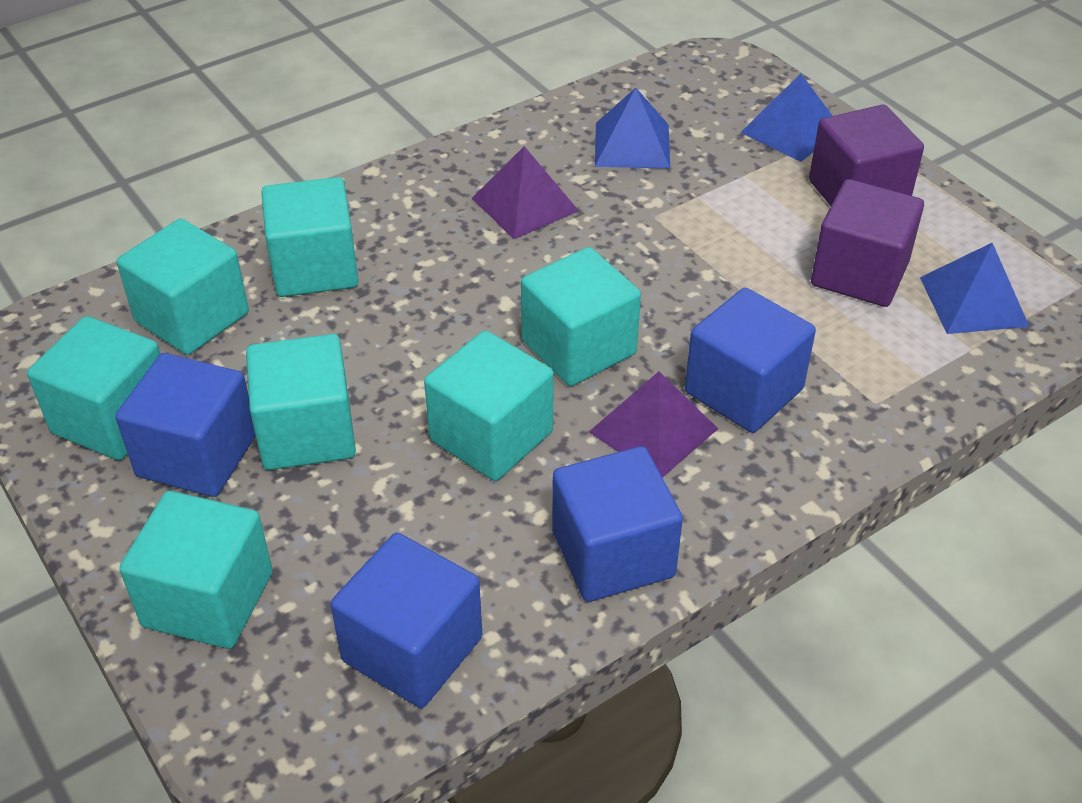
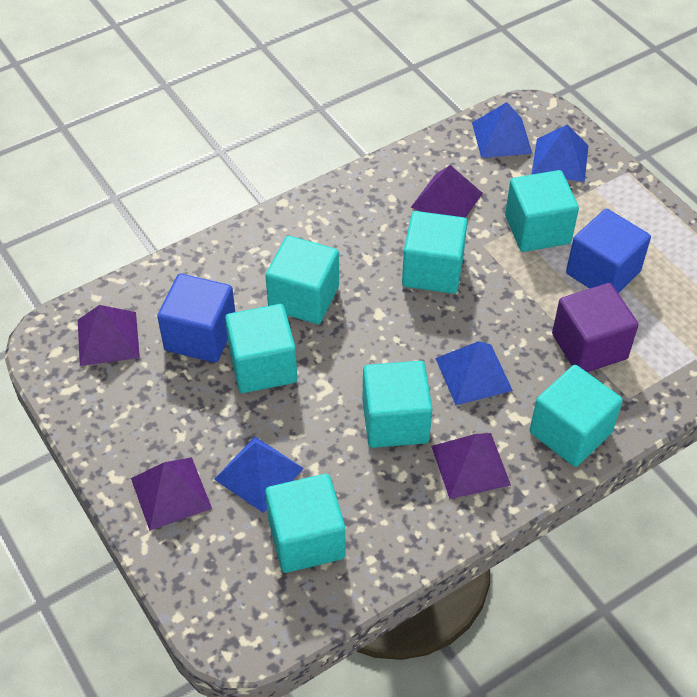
blue cube: [115,353,256,497] [331,533,482,708] [552,446,683,602] [685,288,816,433] = 4 -> [157,274,235,363] [566,209,651,293] = 2
blue pyramid: [595,88,670,169] [740,74,832,162] [920,243,1030,334] = 3 -> [214,436,304,513] [435,341,513,405] [472,102,533,158] [532,125,589,182] = 4
purple cube: [809,105,924,206] [811,179,924,307] = 2 -> [552,283,638,372] = 1
purple pyramid: [471,146,579,239] [589,371,718,478] = 2 -> [78,305,140,366] [131,457,212,531] [411,165,483,218] [431,433,511,499] = 4

